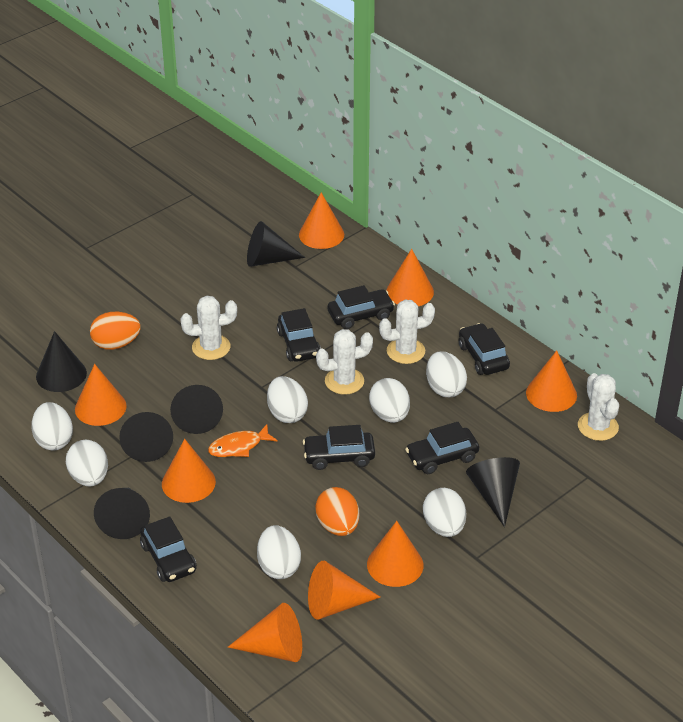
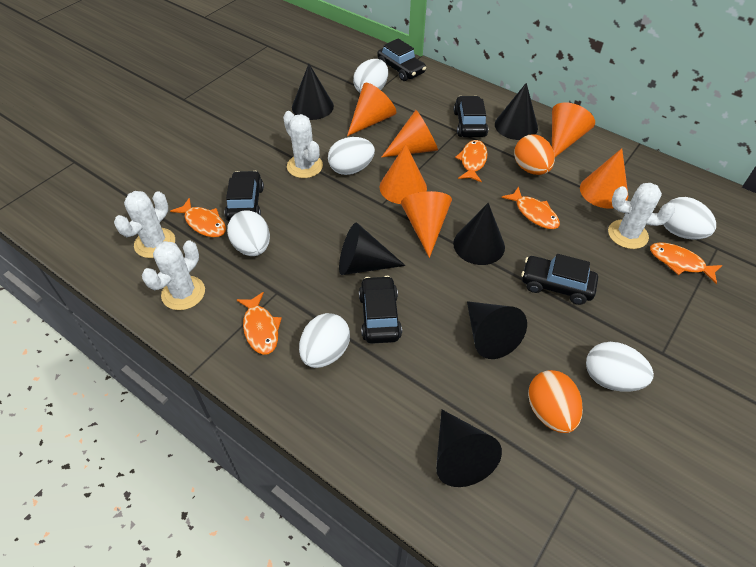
black car: [140,517,197,582] [277,308,321,362] [303,425,375,470] [327,285,395,329] [405,422,479,474] [459,323,510,375] = 6 -> [225,171,264,221] [359,276,402,344] [377,38,426,81] [454,96,488,137] [521,254,598,305] = 5
orange cone: [75,364,127,426] [162,439,216,503] [228,603,302,662] [299,192,344,249] [308,561,380,620] [367,521,424,587] [387,249,434,306] [526,350,577,412] = 8 -> [347,83,397,136] [380,144,427,204] [382,110,438,157] [401,191,452,258] [552,102,595,157] [580,148,628,209] = 6
orange fish: [208,424,278,457] = 1 -> [170,198,226,237] [237,292,282,355] [455,140,487,183] [501,186,560,229] [650,242,723,284] = 5
white egg: [31,402,73,451] [66,440,108,487] [257,525,301,579] [267,376,308,423] [369,378,410,423] [423,488,466,537] [426,351,467,397] = 7 -> [227,210,270,256] [299,313,350,368] [328,137,375,175] [353,59,388,93] [586,342,654,392] [663,197,716,240] = 6

